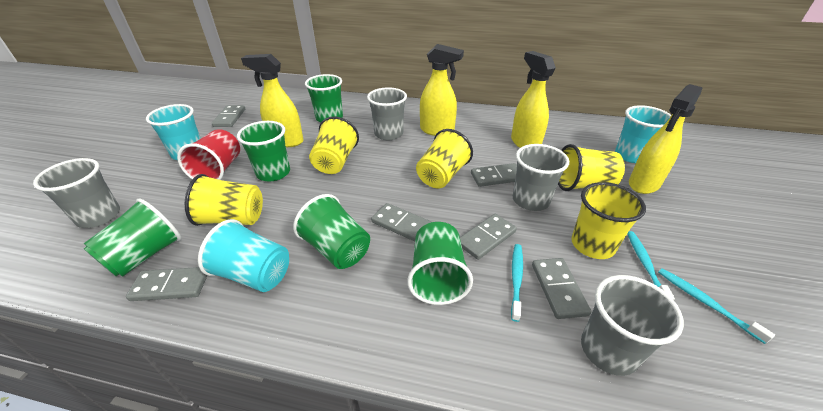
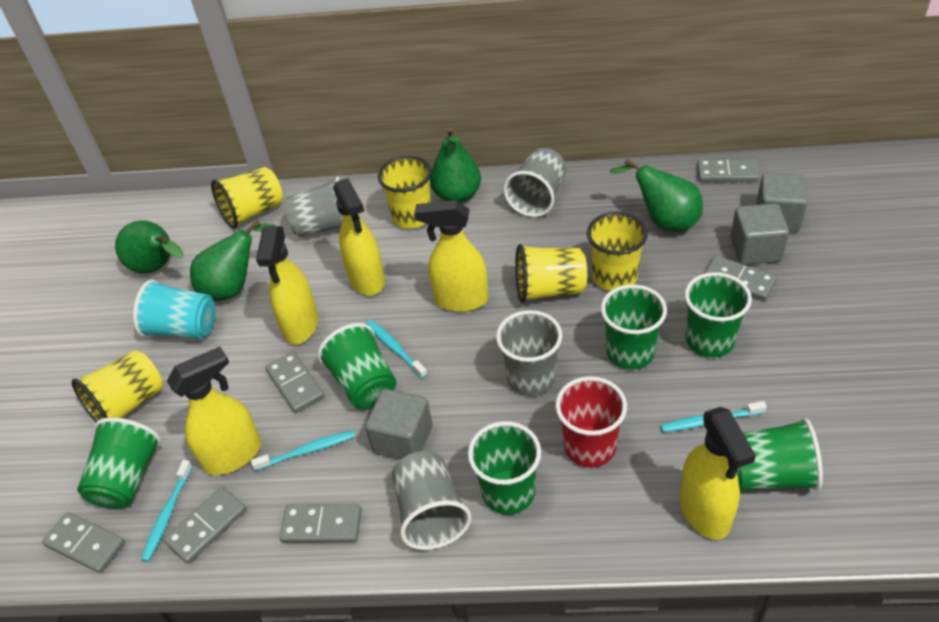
green cup: [84,199,181,277] [237,121,290,181] [293,194,370,269] [305,74,343,122] [407,222,473,305] = 5 -> [77,417,161,509] [318,323,396,409] [468,421,541,515] [601,284,667,370] [685,272,752,357] [737,418,823,491] = 6
green pear: none = 0 -> [115,220,184,274] [190,220,276,301] [430,127,481,203] [609,159,703,232] = 4
grey cube: none = 0 -> [365,389,432,460] [731,203,789,265] [756,173,808,232] = 3
turquoise cup: [146,104,201,160] [198,219,289,292] [615,105,671,163] = 3 -> [133,279,216,339] = 1
turquoise toothbrush: [511,244,523,322] [628,231,675,300] [658,268,775,344] = 3 -> [141,460,193,562] [251,430,355,471] [366,320,427,378] [661,401,767,432] = 4
yellow spray bottle: [241,54,303,147] [420,44,464,136] [511,51,556,148] [629,84,703,194] = 4 -> [167,346,261,475] [256,226,318,345] [333,178,385,295] [414,200,488,312] [679,407,756,540] = 5

